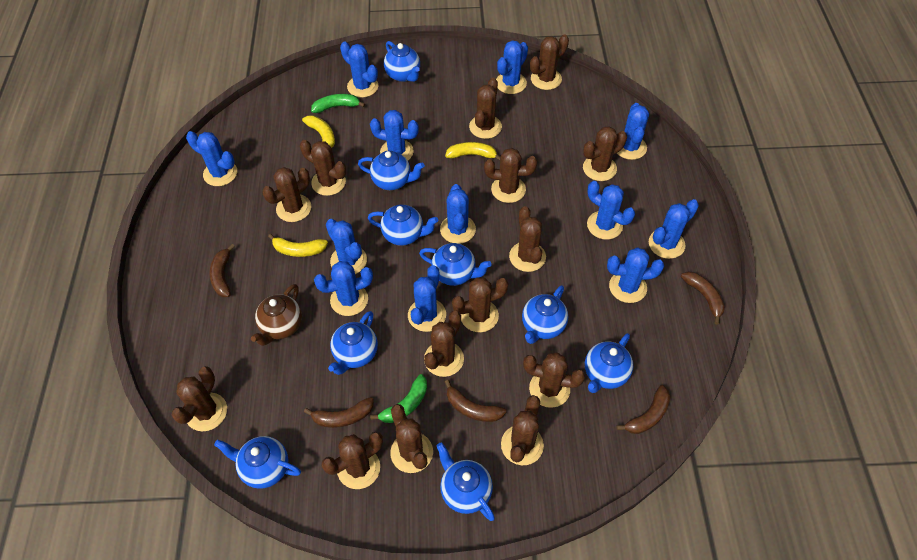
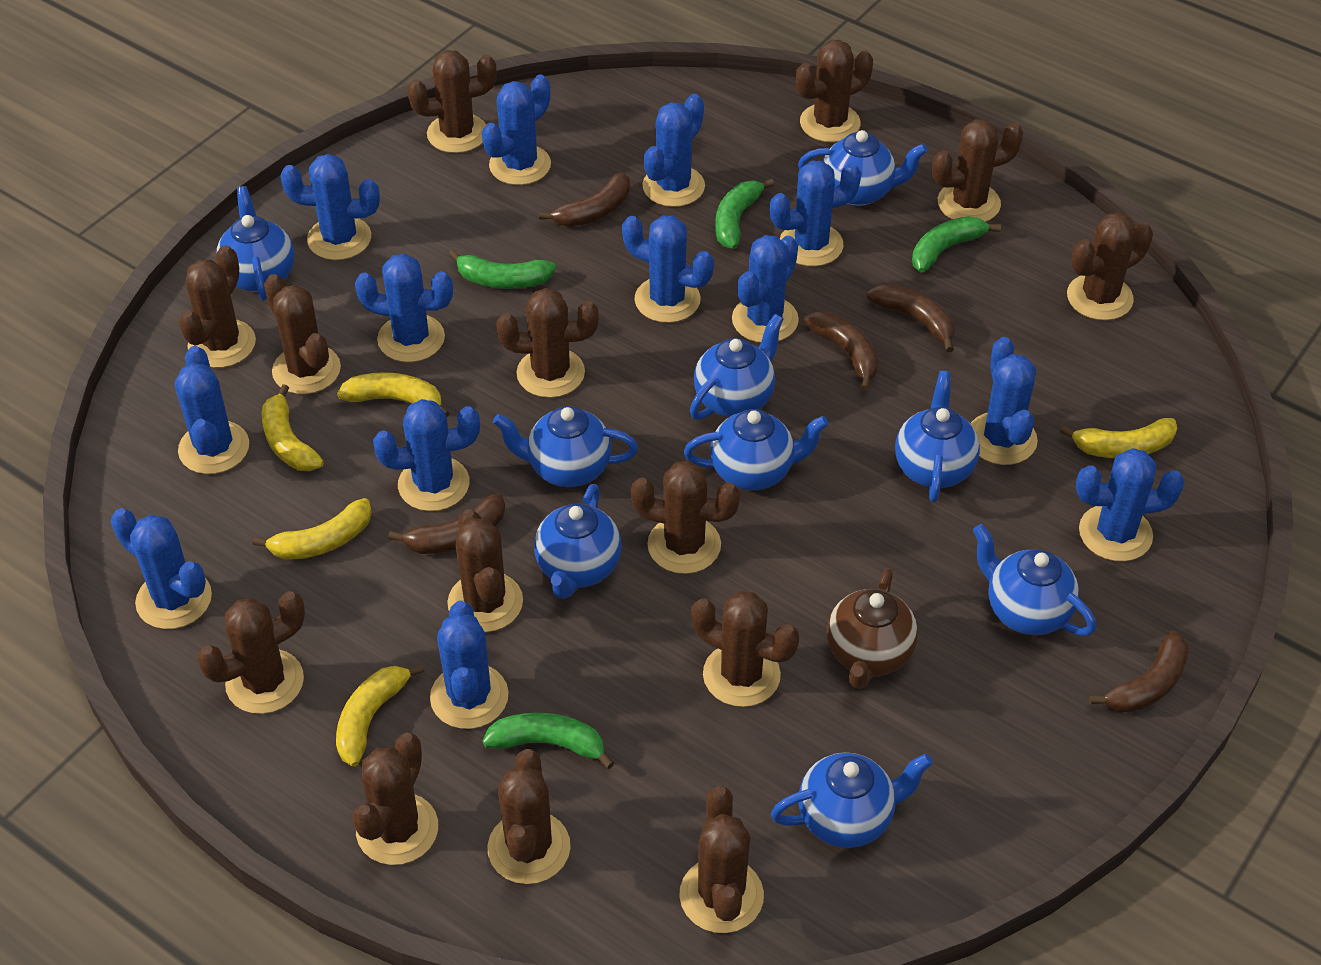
blue cactus: [186,131,237,186] [314,261,373,316] [326,219,367,274] [340,41,379,98] [370,110,419,160] [408,265,446,332] [440,184,476,244] [496,40,528,94] [587,181,635,240] [607,248,664,303] [617,103,649,160] [649,199,699,259] = 12 -> [111,508,212,629] [175,346,249,474] [280,154,380,260] [355,254,453,362] [373,399,480,511] [430,601,509,729] [482,75,551,185] [622,215,714,323] [642,94,705,207] [732,235,799,343] [770,161,861,266] [970,337,1038,465] [1076,448,1185,562] = 13
green banana: [311,94,365,113] [370,374,427,423] = 2 -> [449,250,556,289] [482,713,614,769] [715,179,774,249] [912,216,1001,272] = 4
yellow banana: [268,234,328,257] [302,115,335,148] [445,142,500,161] = 3 -> [253,498,372,560] [262,384,324,471] [336,664,424,766] [337,372,449,417] [1060,418,1177,458] = 5

